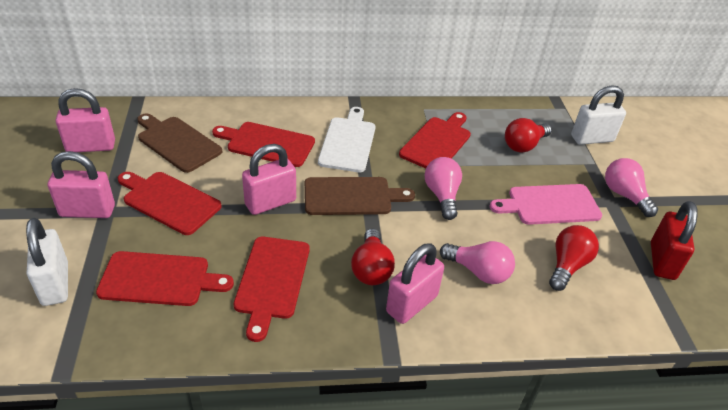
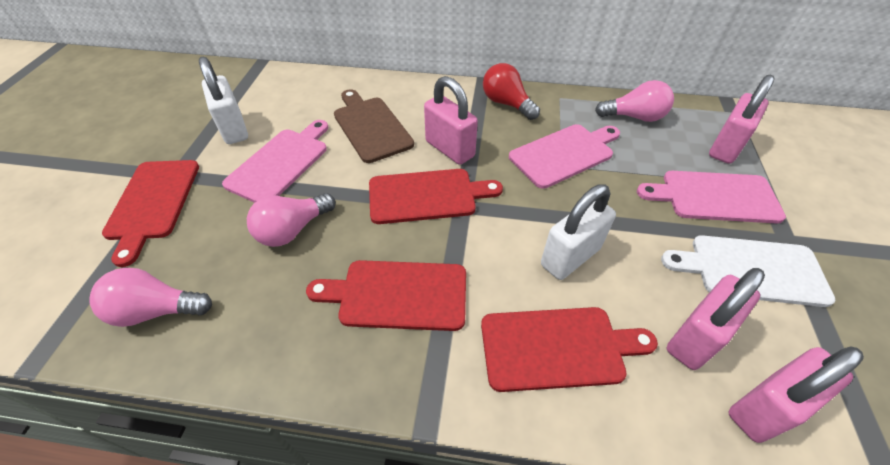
brown cutting board: [137,114,222,173] [305,177,415,215] = 2 -> [334,89,414,163] = 1
pink cutting board: [490,184,602,225] = 1 -> [222,120,328,203] [509,124,620,189] [637,171,786,224] = 3
red cutting board: [96,251,234,306] [118,172,222,235] [212,122,315,167] [234,237,310,342] [399,112,471,168] = 5 -> [102,160,199,267] [306,260,466,331] [369,169,503,224] [481,307,658,392] = 4
red light bulb: [351,229,395,285] [505,118,552,153] [549,225,599,291] = 3 -> [483,63,540,120] = 1
red padlock: [651,201,698,280] = 1 -> none = 0

